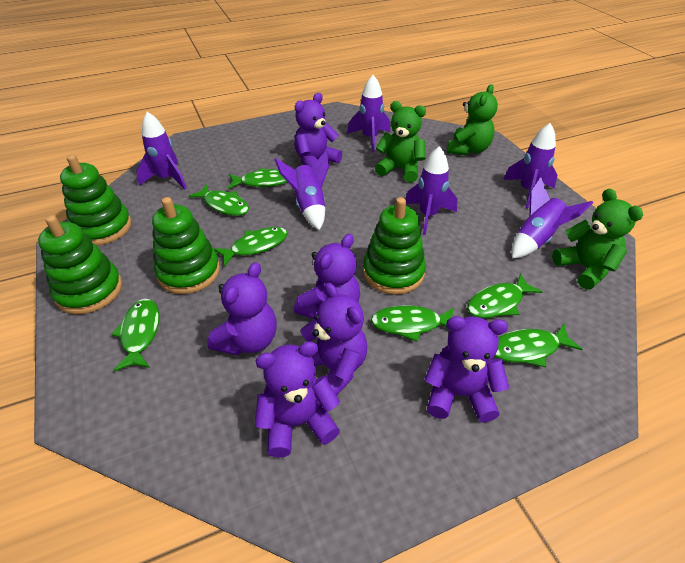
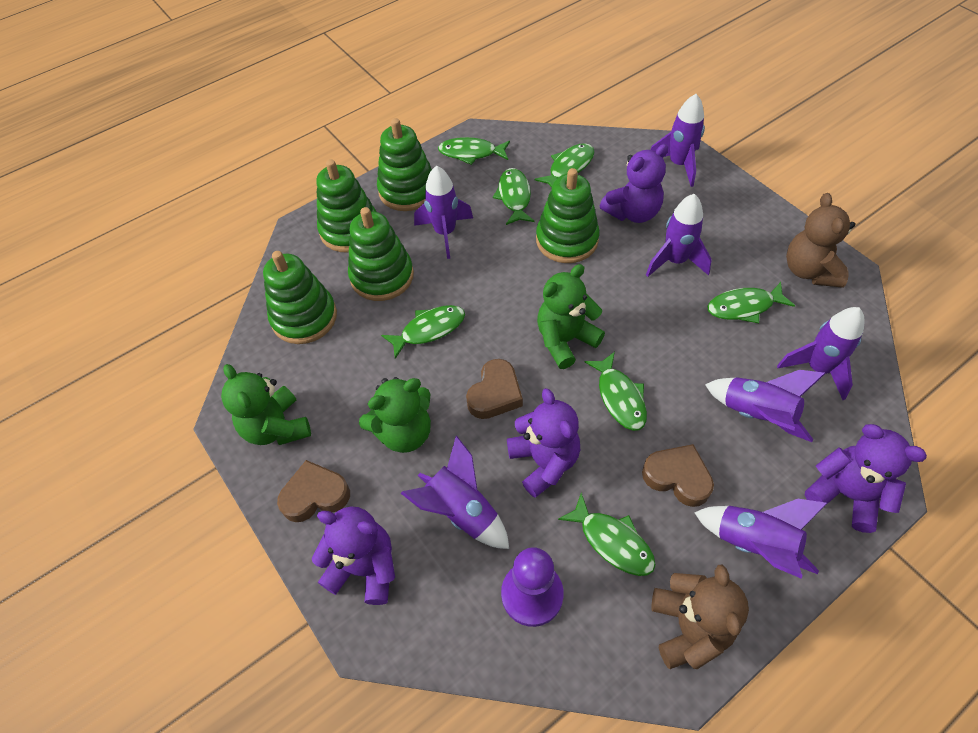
brown heart: none = 0 -> [277,460,350,522] [466,359,523,419] [642,444,714,507] = 3
brown teddy bear: none = 0 -> [652,565,749,669] [786,193,855,288] = 2
green stacking toy: [38,215,122,314] [60,154,132,246] [152,197,220,294] [363,197,426,295] = 4 -> [263,251,337,344] [316,159,377,253] [348,207,414,301] [377,118,432,211] [536,168,600,263] = 5
purple pawn: none = 0 -> [501,547,564,627] = 1
purple rocket: [136,112,187,189] [274,151,329,230] [347,75,390,152] [405,146,458,235] [503,123,558,208] [512,177,593,259] = 6 -> [401,435,509,549] [414,165,473,259] [646,194,712,277] [650,94,705,187] [694,499,827,579] [705,370,826,442] [777,307,865,400] = 7
purple teddy bear: [207,262,277,355] [255,341,340,458] [294,93,342,167] [294,234,360,319] [301,283,368,396] [424,316,509,423] = 6 -> [312,506,395,605] [507,388,580,498] [600,144,668,223] [805,424,927,533] = 4

